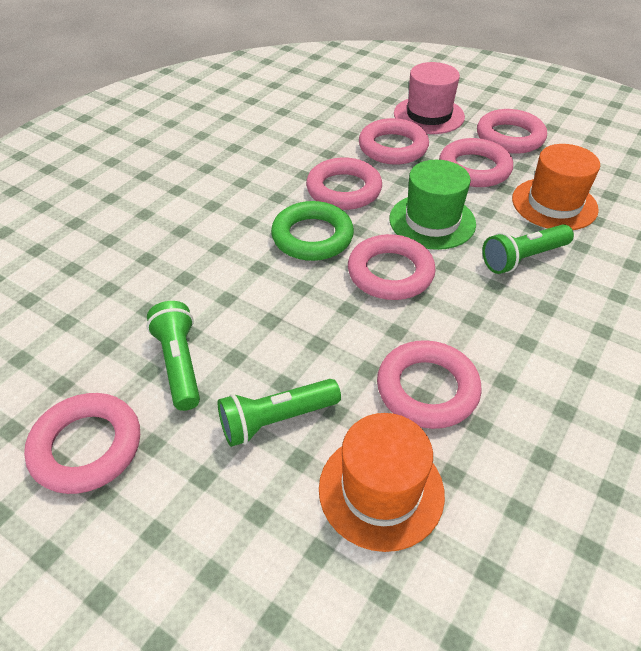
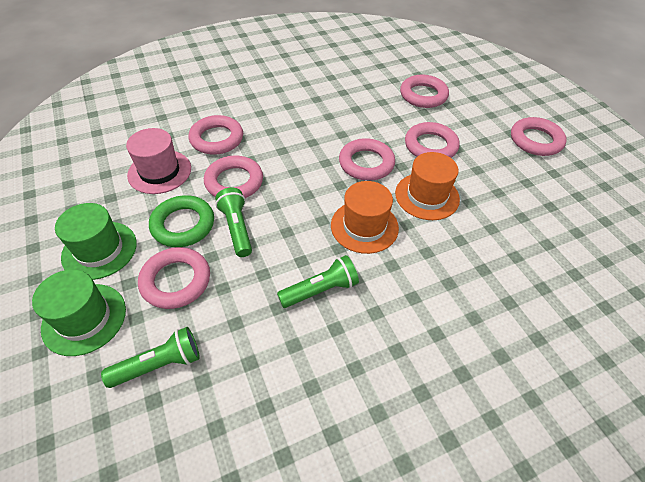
green hat: [389,160,476,250] = 1 -> [32,270,126,356] [55,203,137,280] = 2

